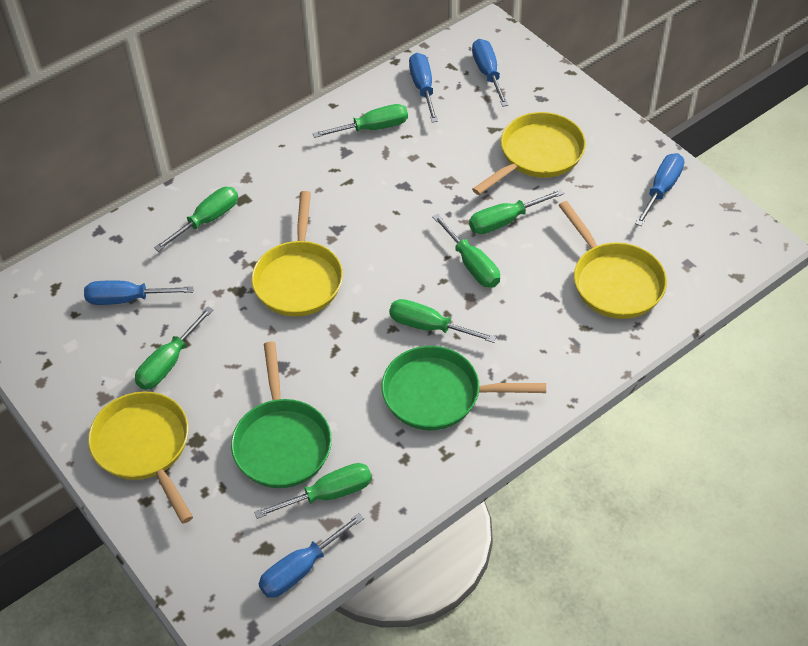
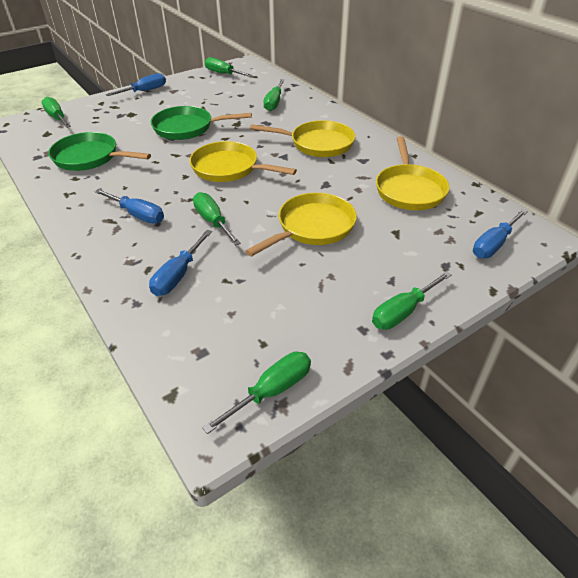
blue screwdriver: [84,280,194,305] [259,513,364,598] [409,53,438,123] [472,39,508,107] [635,153,684,226] = 5 -> [94,189,164,224] [106,73,166,96] [149,230,212,296] [473,209,528,258] = 4
green screwdriver: [135,307,213,390] [154,187,238,252] [254,463,372,519] [313,104,408,138] [389,299,496,343] [432,214,500,288] [469,189,564,234] = 7 -> [41,97,71,128] [193,192,241,246] [202,352,311,434] [205,57,253,77] [263,79,285,111] [372,271,452,330] = 6

